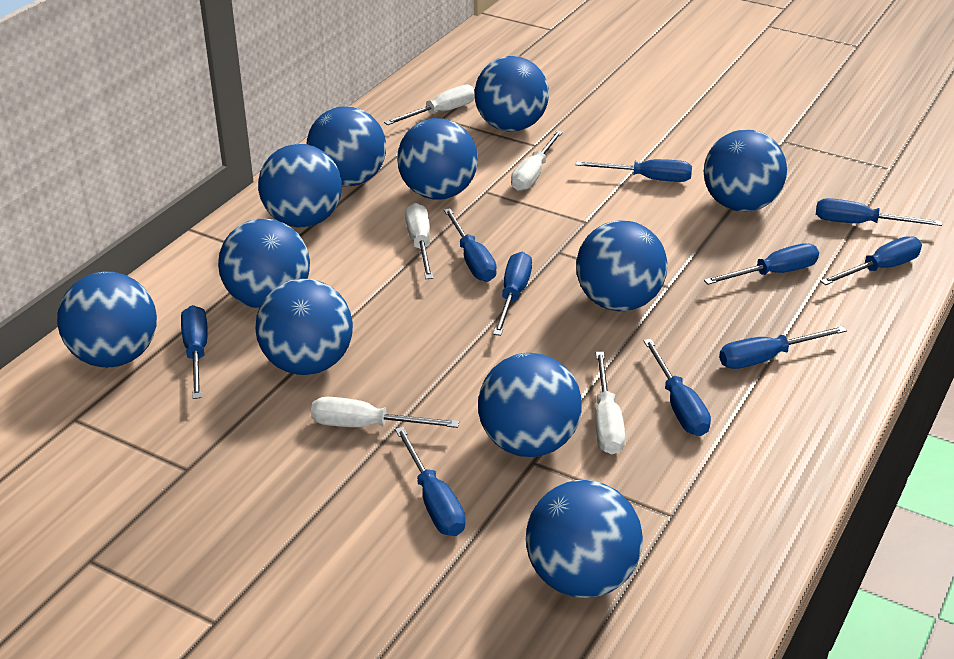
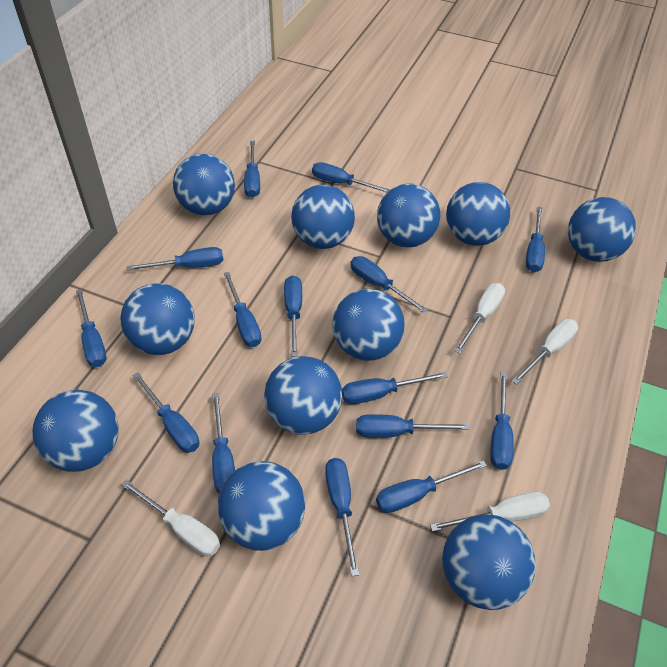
blue screwdriver: [181,305,208,399] [395,427,465,536] [444,208,497,282] [493,252,532,336] [576,159,692,182] [643,339,711,436] [704,243,819,285] [719,326,847,369] [816,198,942,226] [820,236,922,285] = 10 -> [76,289,107,367] [127,247,223,271] [132,372,199,453] [212,393,235,494] [224,272,261,347] [244,141,260,198] [284,276,302,357] [312,162,390,193] [325,458,359,576] [342,372,448,404] [350,256,428,314] [356,414,470,438] [376,460,487,513] [491,372,514,470] [526,207,545,272] = 15
white screwdriver: [311,397,459,428] [384,85,475,125] [405,203,433,279] [511,130,563,191] [595,352,625,454] = 5 -> [121,480,220,556] [430,491,550,532] [454,283,505,353] [512,319,578,385] = 4

